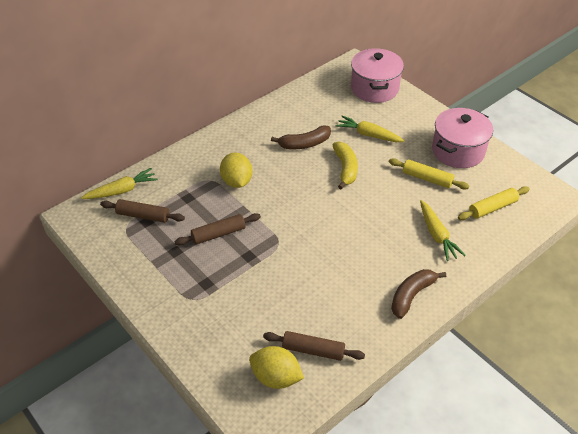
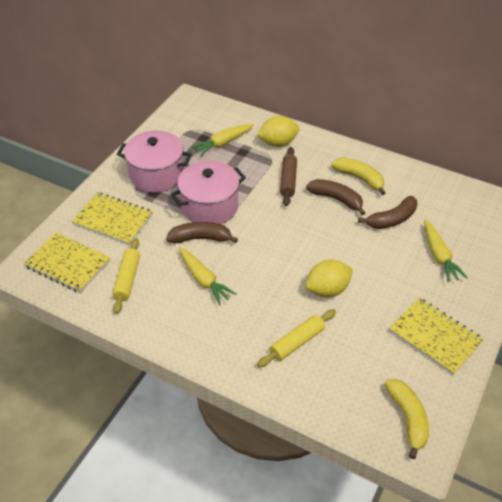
brown banana: [271,125,331,150] [391,269,446,319] = 2 -> [166,222,238,243] [306,179,365,215] [358,196,417,229] = 3
brown rolling pin: [100,199,185,223] [174,213,261,245] [263,331,365,361] = 3 -> [280,147,297,206] = 1
yellow banana: [333,142,358,189] = 1 -> [331,158,385,195] [384,379,429,459] = 2
yellow notebook: none = 0 -> [24,233,111,293] [72,192,153,245] [389,298,484,375] = 3

